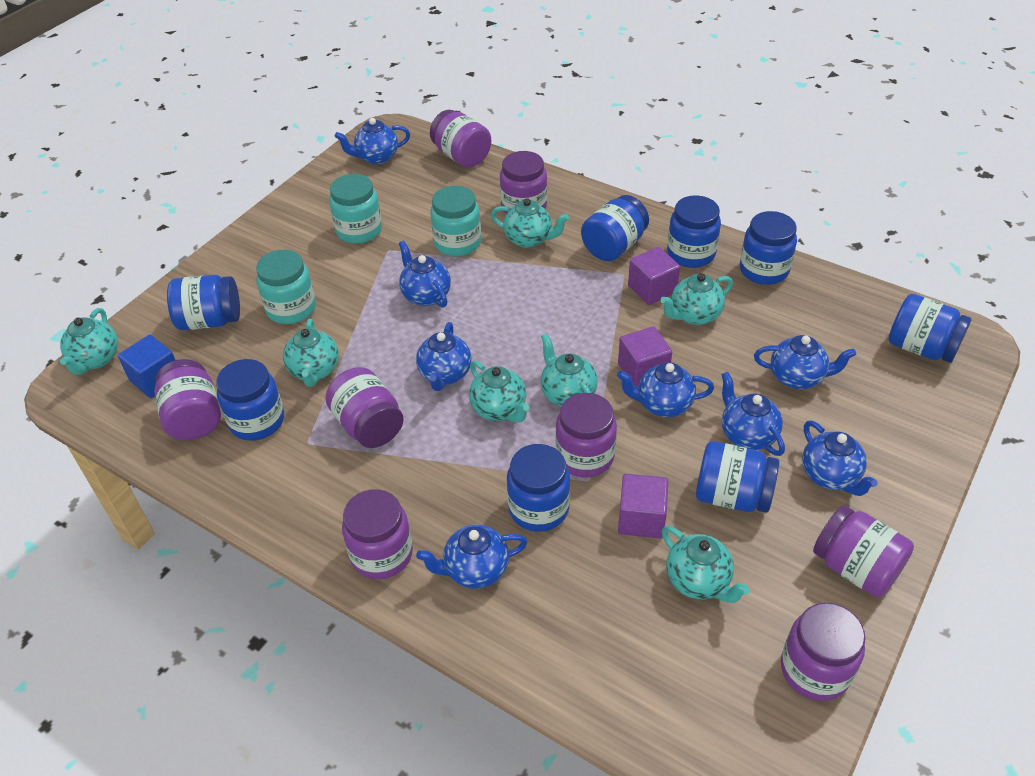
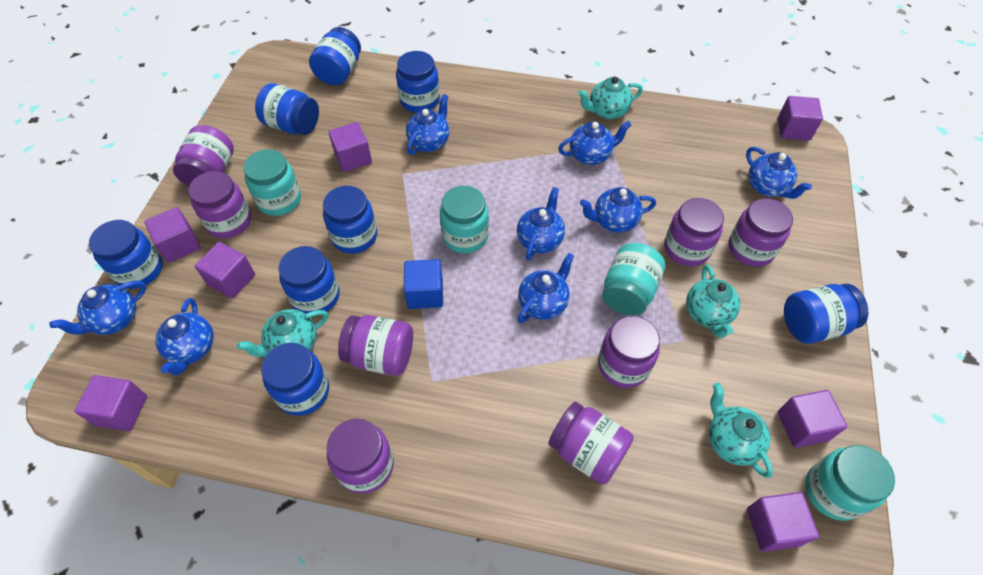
purple cube: [618,326,672,387] [618,474,669,539] [628,247,680,305] = 3 -> [75,375,147,431] [144,207,201,263] [195,242,255,299] [328,122,372,172] [747,492,819,552] [777,390,847,448] [778,96,823,141] = 7
turquoise jar: [256,250,316,324] [329,174,382,244] [430,186,481,257] = 3 -> [243,149,301,216] [440,186,489,253] [602,243,665,316] [805,445,895,521] = 4
turquoise teapot: [60,308,118,375] [283,319,339,387] [469,361,529,423] [491,198,569,248] [541,334,598,407] [660,273,733,325] [662,526,750,603] = 7 -> [237,309,329,357] [578,76,643,119] [686,265,740,338] [709,383,773,478] = 4

